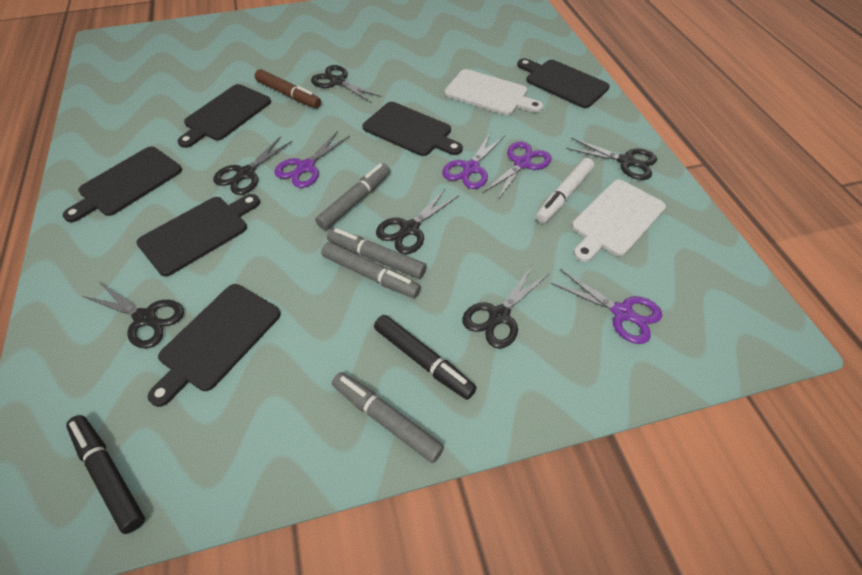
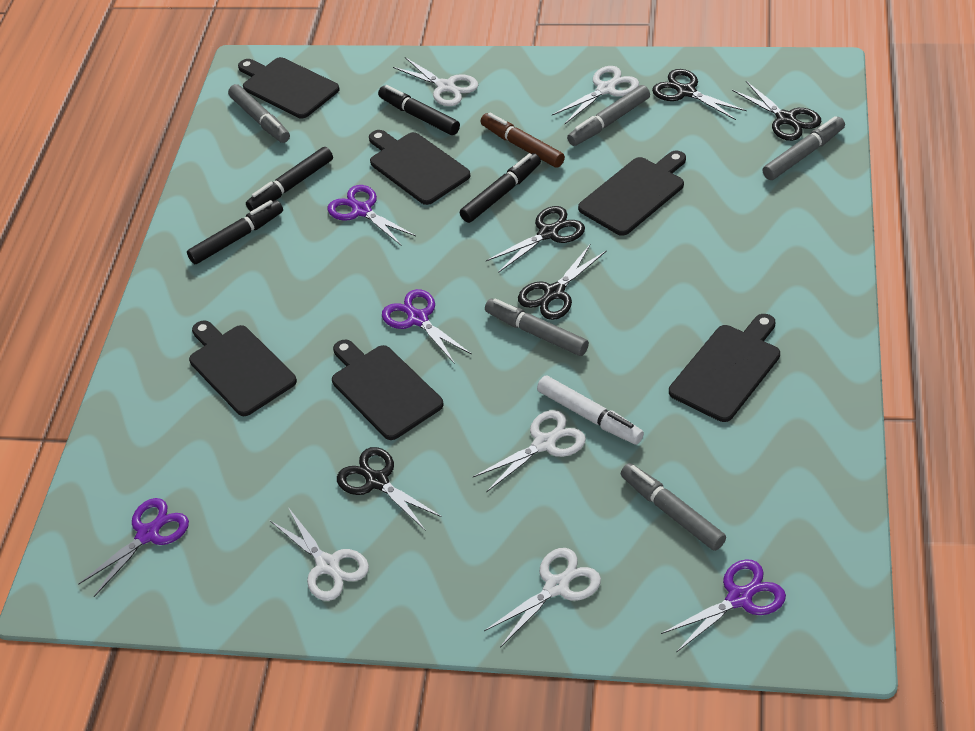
black marker: [66,415,145,534] [374,315,476,400] = 2 -> [187,200,283,264] [246,147,333,211] [378,85,460,135] [460,153,541,223] = 4
black scissors: [83,281,184,349] [213,136,293,195] [311,65,382,103] [376,188,459,254] [462,266,550,349] [566,138,657,180] = 6 -> [337,447,442,531] [486,206,585,273] [518,244,607,320] [652,69,747,120] [732,81,821,141] = 5
grey marker: [315,163,390,230] [321,242,421,298] [327,228,426,279] [332,372,444,463] = 4 -> [228,84,290,143] [485,298,589,356] [567,85,650,146] [621,463,726,551] [762,116,845,180] = 5
white cutting board: [444,69,543,115] [572,180,666,262] = 2 -> none = 0
white scissors: none = 0 -> [270,507,369,601] [393,57,478,106] [473,410,586,492] [484,548,601,648] [552,66,639,125] = 5

